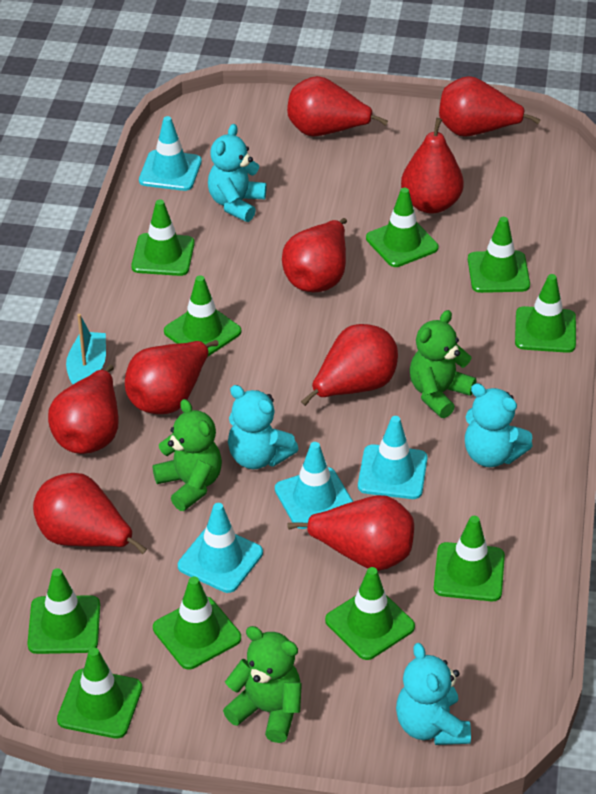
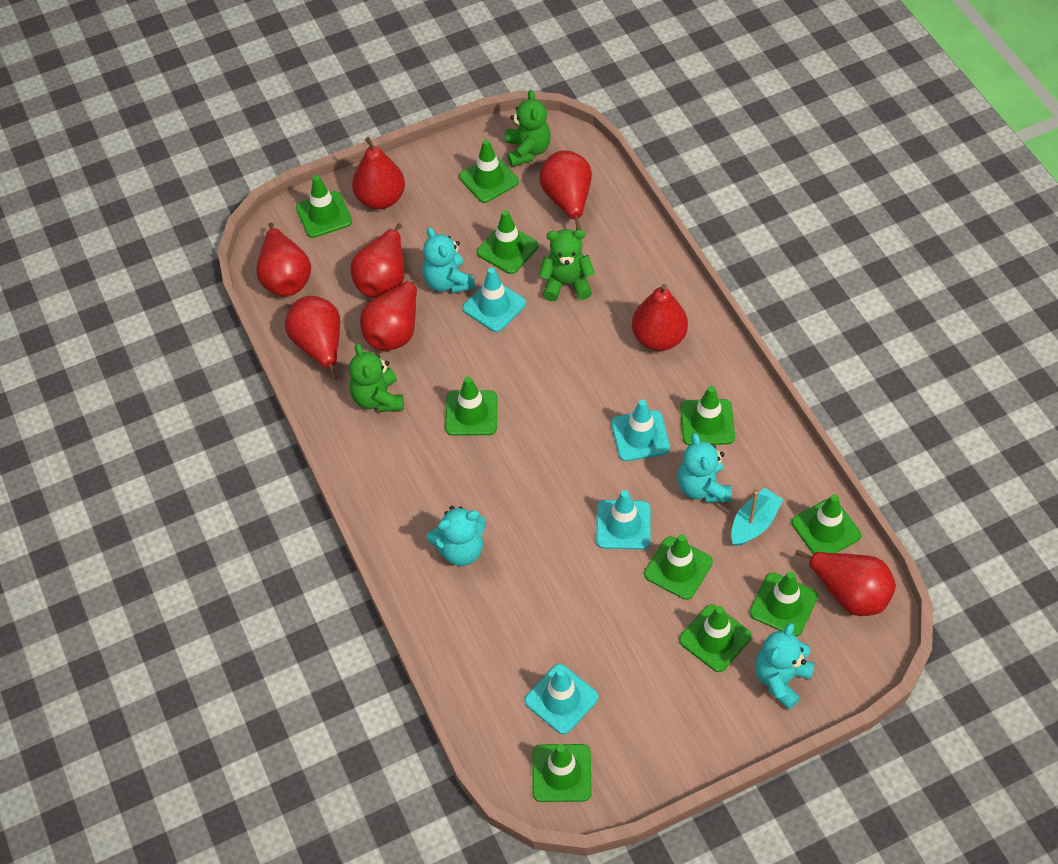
red pear: [33,473,147,554] [48,365,119,454] [125,340,219,414] [282,218,347,292] [287,76,388,137] [287,495,414,571] [301,324,398,406] [401,118,464,214] [439,76,540,137] = 9 -> [256,223,311,296] [285,296,340,380] [351,223,404,298] [352,137,405,209] [360,276,421,351] [539,151,592,230] [632,284,688,351] [795,550,896,616] = 8

